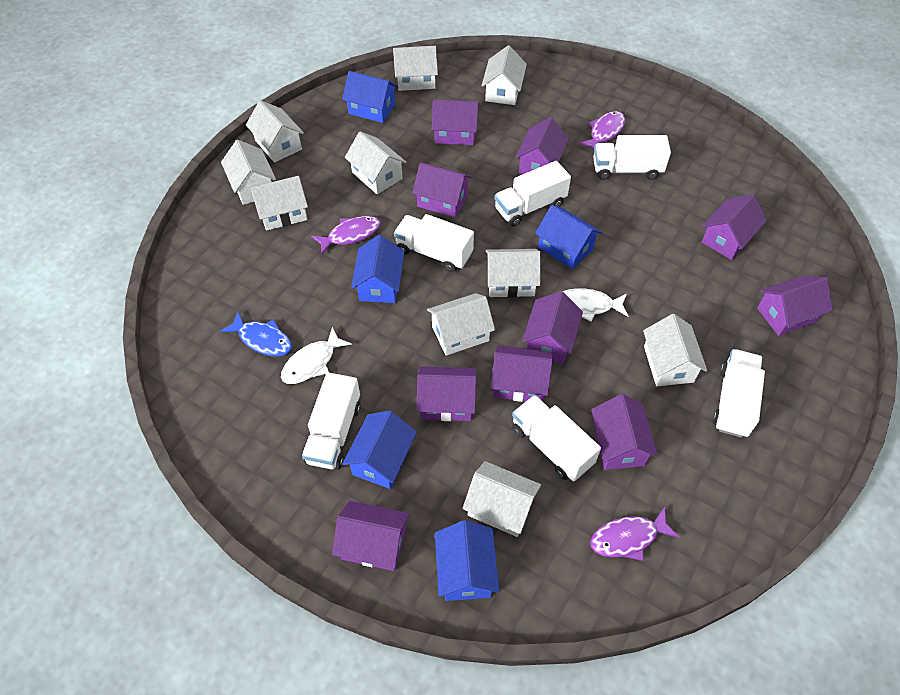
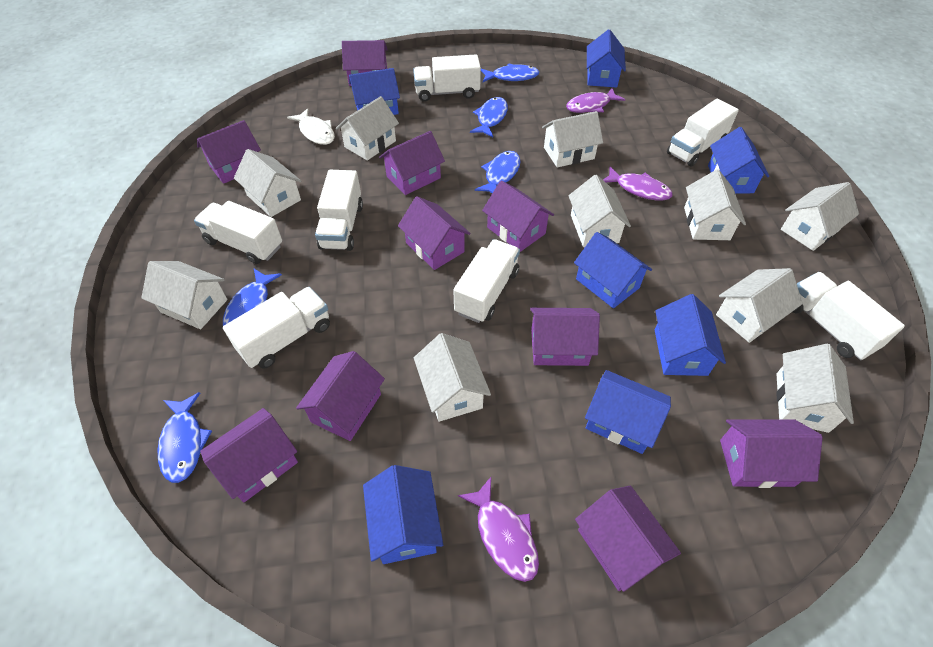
blue fish: [220,311,292,357] = 1 -> [158,392,212,483] [223,269,282,326] [470,97,508,137] [475,151,521,193] [481,64,539,82] = 5
blue house: [342,71,398,123] [343,410,417,489] [351,235,404,303] [435,520,499,601] [535,205,602,269] = 5 -> [349,68,400,115] [363,465,443,564] [574,232,652,308] [585,370,671,454] [587,29,626,88] [655,294,726,376] [708,127,769,194] = 7
white fish: [281,327,352,384] [562,288,628,322] = 2 -> [287,108,335,145] = 1
white truck: [302,372,361,470] [394,214,474,272] [494,161,571,226] [512,395,601,482] [593,135,671,180] [713,349,765,438] = 6 -> [194,201,282,264] [223,287,330,369] [315,170,363,251] [413,54,481,102] [453,239,520,323] [667,99,739,167] [793,272,905,360] = 7

